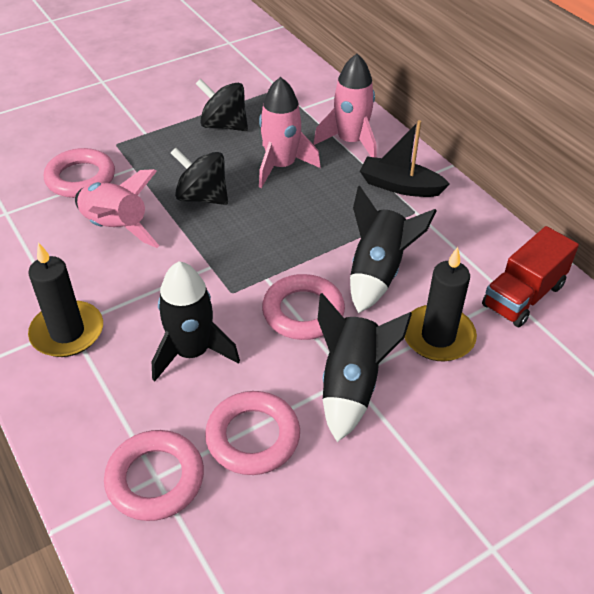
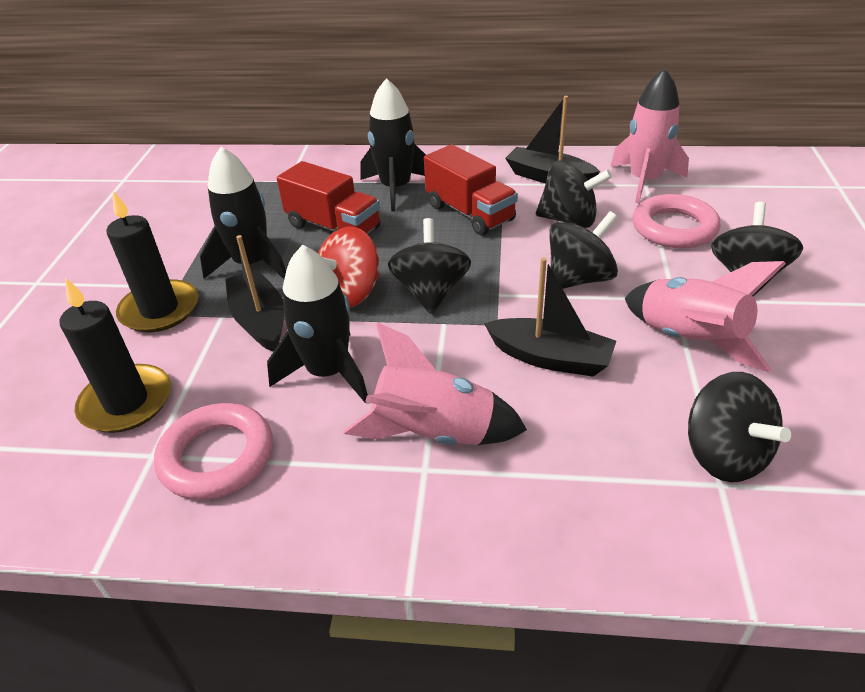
black boat: [360,120,450,197] = 1 -> [225,235,284,352] [484,257,616,377] [505,96,600,183] = 3
black spinning top: [171,148,228,205] [196,79,248,131] = 2 -> [388,218,471,314] [536,160,612,228] [549,211,618,289] [688,372,791,482] [711,202,803,296] = 5
pink ring: [44,148,115,198] [104,430,204,521] [205,391,300,475] [262,274,345,340] = 4 -> [154,403,273,500] [633,194,721,248] = 2
red spinning top: none = 0 -> [318,227,380,308] = 1
red truck: [482,226,579,327] = 1 -> [277,161,380,234] [424,144,518,235] = 2

